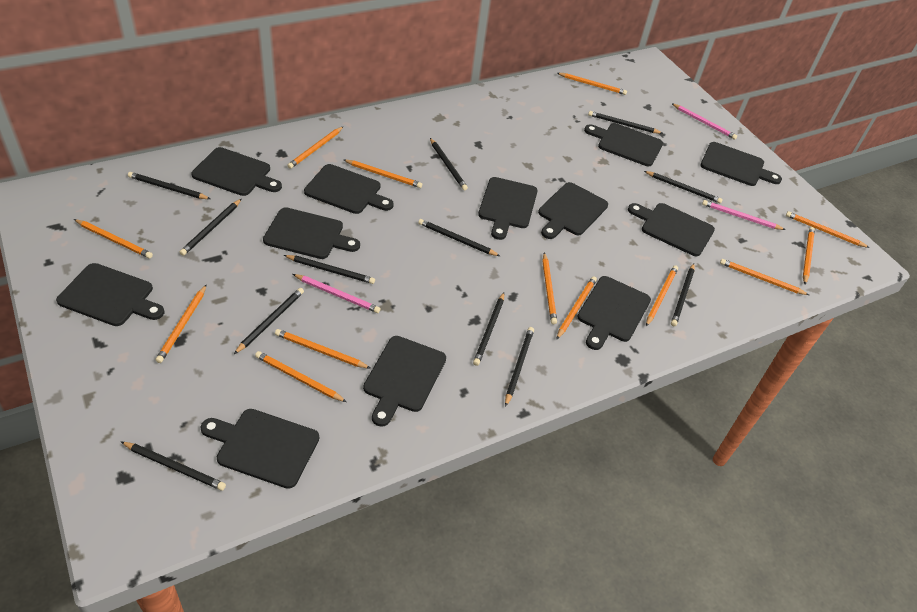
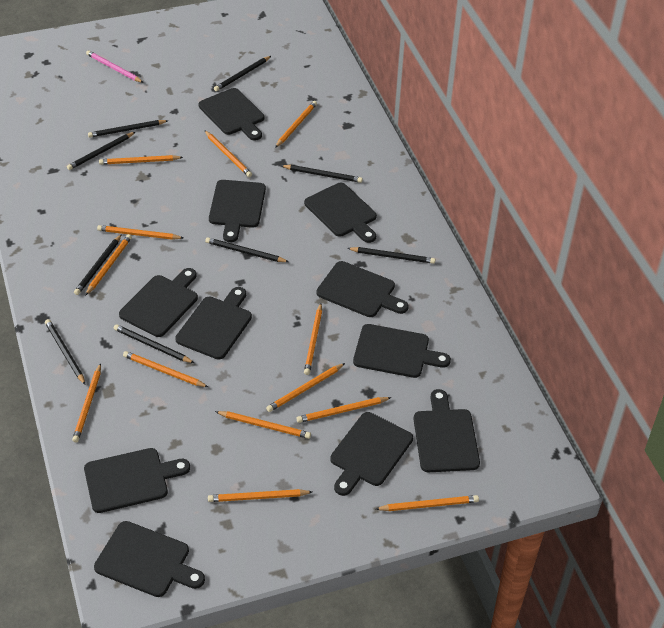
black cutting board: [56,263,164,326] [191,147,282,196] [201,409,319,489] [263,207,360,259] [304,164,394,214] [363,336,446,427] [478,177,538,240] [538,182,608,239] [577,276,651,350] [584,123,663,166] [628,203,715,256] [700,142,782,186] = 12 -> [84,448,190,513] [94,521,205,597] [119,268,198,337] [175,287,252,360] [198,88,264,140] [209,180,266,242] [304,183,377,243] [316,261,409,317] [330,412,413,496] [353,324,451,378] [413,389,480,472] = 11
black pencil: [121,442,226,491] [128,172,210,199] [179,199,241,256] [234,288,304,354] [284,255,375,284] [418,219,500,256] [430,138,468,191] [473,292,504,366] [505,327,534,407] [588,111,662,134] [644,171,723,204] [671,263,695,326] = 12 -> [45,319,86,385] [67,132,135,170] [74,234,122,295] [88,120,169,138] [114,324,194,363] [205,237,289,262] [214,56,271,91] [281,165,363,183] [347,247,436,264] = 9
pink pencil: [293,274,380,313] [671,103,737,140] [702,200,785,230] = 3 -> [86,50,144,83] = 1

